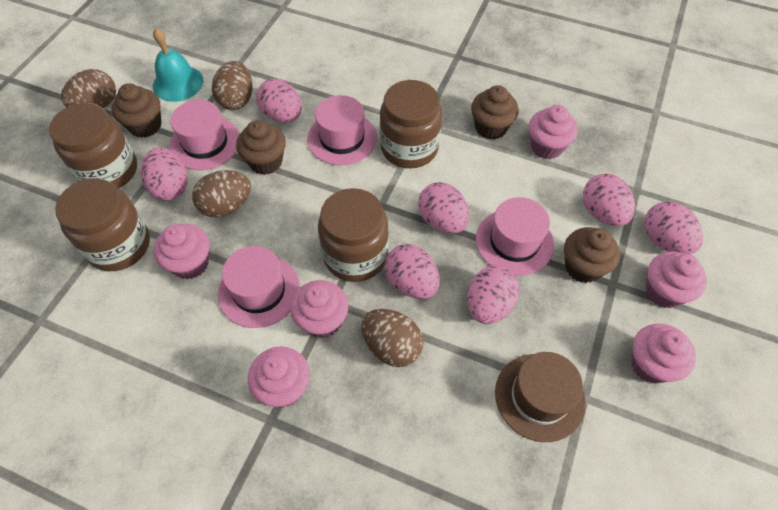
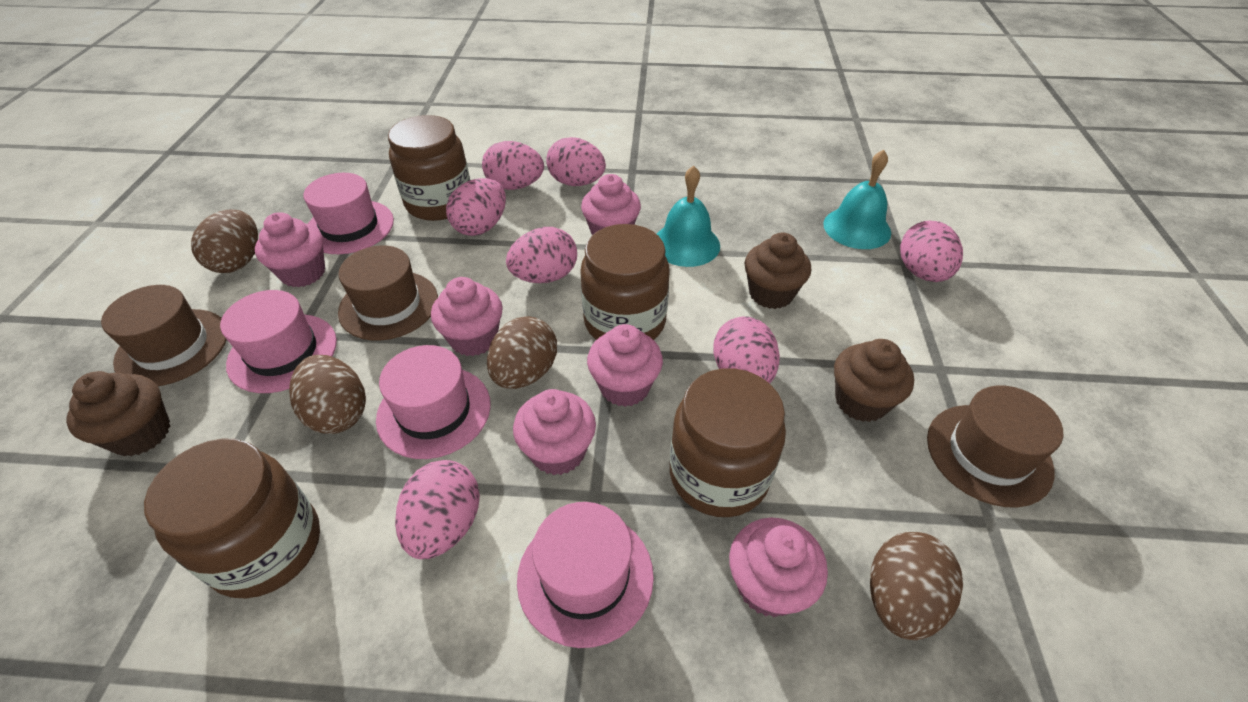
brown cupcake: [112,83,162,138] [236,120,286,175] [471,85,519,140] [564,227,620,283] = 4 -> [66,371,170,456] [744,233,811,309] [834,339,914,422] = 3
brown hat: [495,352,586,442] = 1 -> [101,285,227,386] [338,245,438,341] [927,385,1063,508] = 3
turquoise bell: [153,28,204,102] = 1 -> [657,165,720,267] [823,150,891,249] = 2

